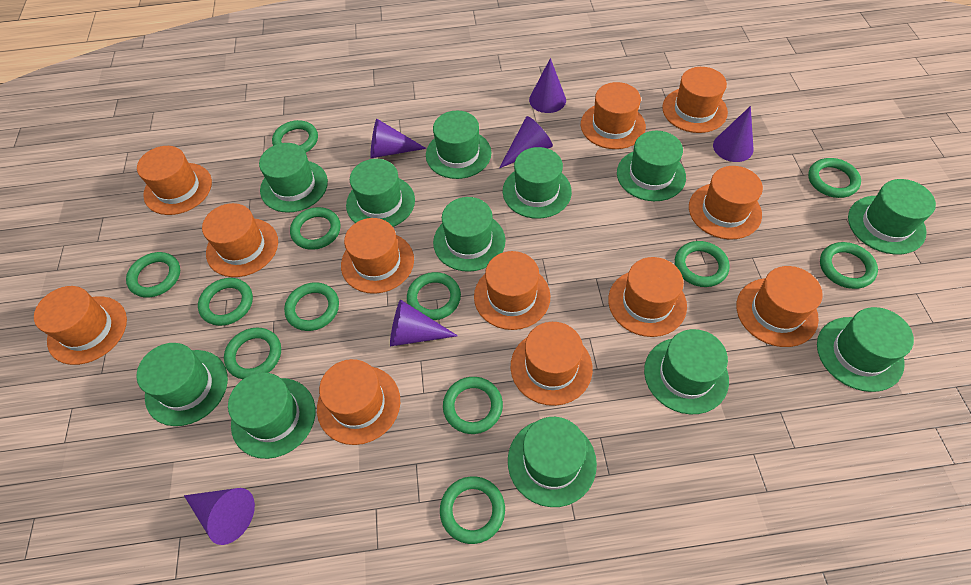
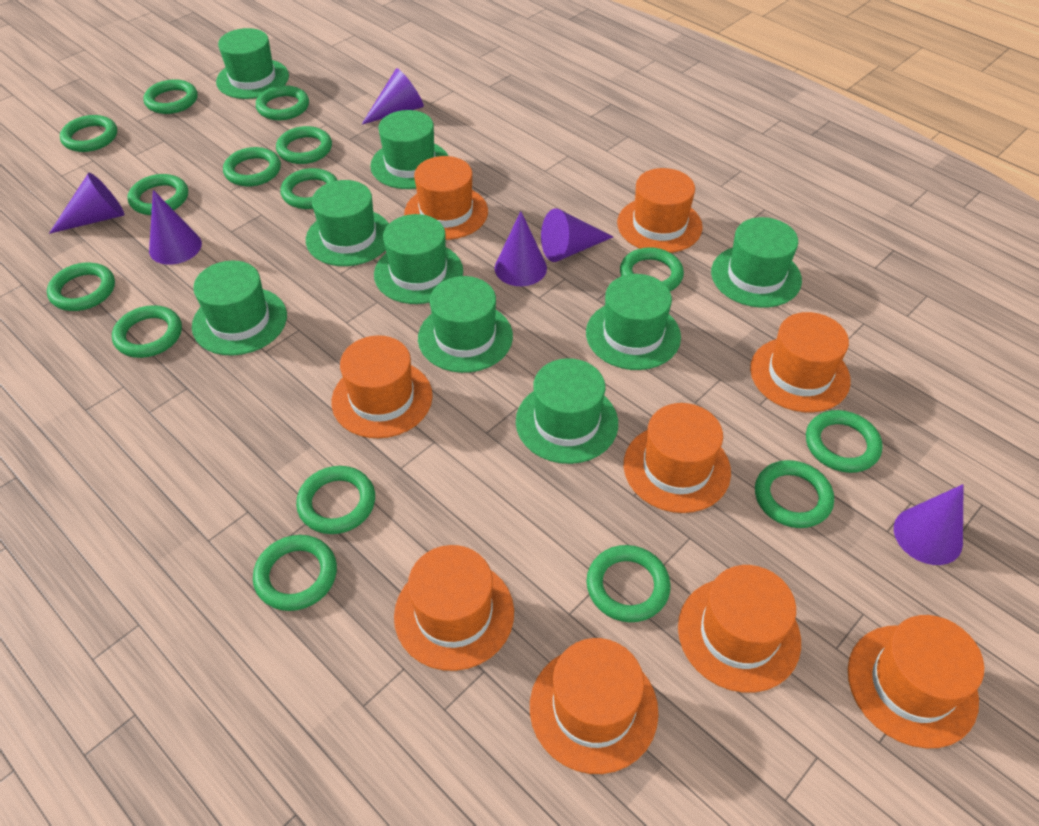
green hat: [137,343,228,426] [228,373,315,459] [259,143,328,213] [346,159,415,227] [426,111,491,179] [433,197,505,272] [503,147,572,219] [508,417,597,507] [617,131,686,201] [644,329,729,415] [817,307,914,392] [848,179,936,254] = 12 -> [192,261,287,355] [216,28,289,99] [306,180,389,266] [370,110,448,189] [374,214,463,304] [418,276,513,373] [516,358,618,464] [586,274,681,370] [711,217,802,308] = 9
green ring: [126,252,180,298] [198,278,253,326] [224,328,281,379] [272,120,318,152] [284,282,339,331] [290,207,341,250] [407,272,461,320] [440,476,505,544] [443,377,503,434] [675,241,730,287] [808,158,861,198] [820,242,878,289] = 12 -> [47,263,115,311] [60,115,117,152] [112,305,182,358] [127,174,188,215] [143,79,197,114] [223,147,281,187] [253,535,337,611] [256,85,309,120] [276,126,332,164] [280,168,338,209] [296,466,375,534] [586,545,671,622] [620,247,684,291] [755,460,834,528] [806,410,883,473] = 15
orange hat: [34,286,127,365] [137,146,212,215] [202,203,278,277] [317,359,400,445] [341,218,414,294] [474,251,550,330] [511,322,593,406] [581,82,646,149] [608,257,687,337] [662,67,728,133] [689,166,763,239] [736,266,823,347] = 12 -> [332,335,433,438] [394,545,514,671] [404,156,488,240] [530,638,659,774] [617,168,703,253] [624,403,731,513] [678,565,801,693] [750,312,851,412] [848,615,984,748] = 9

